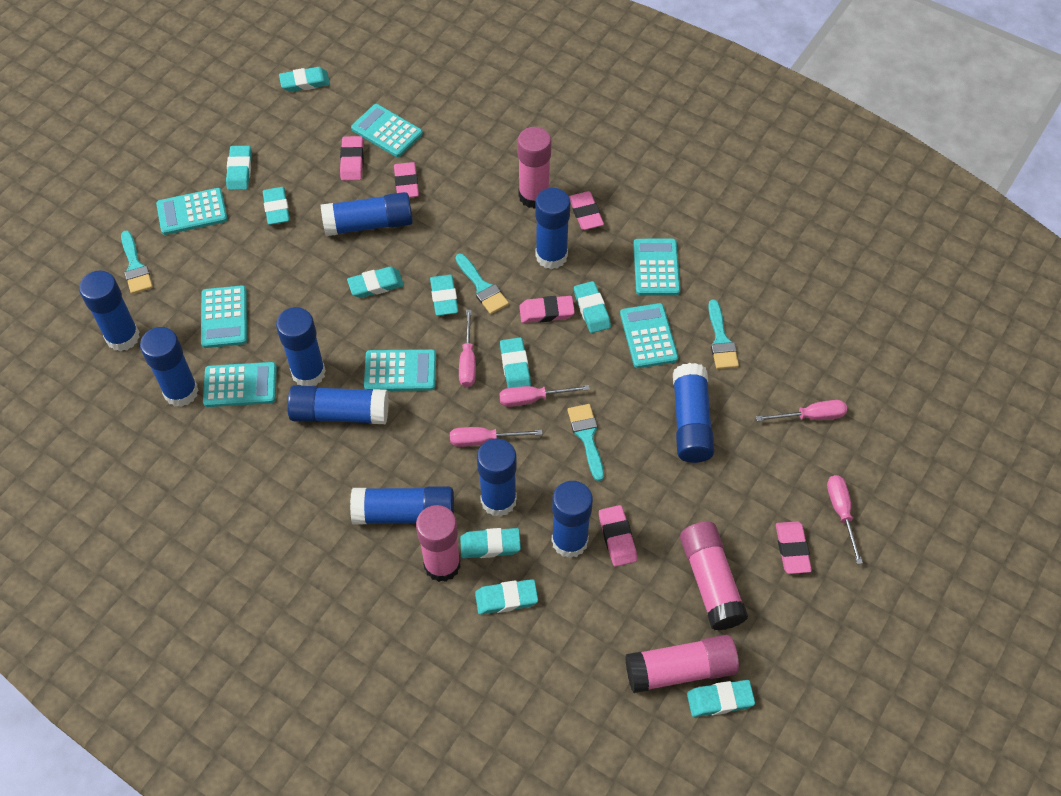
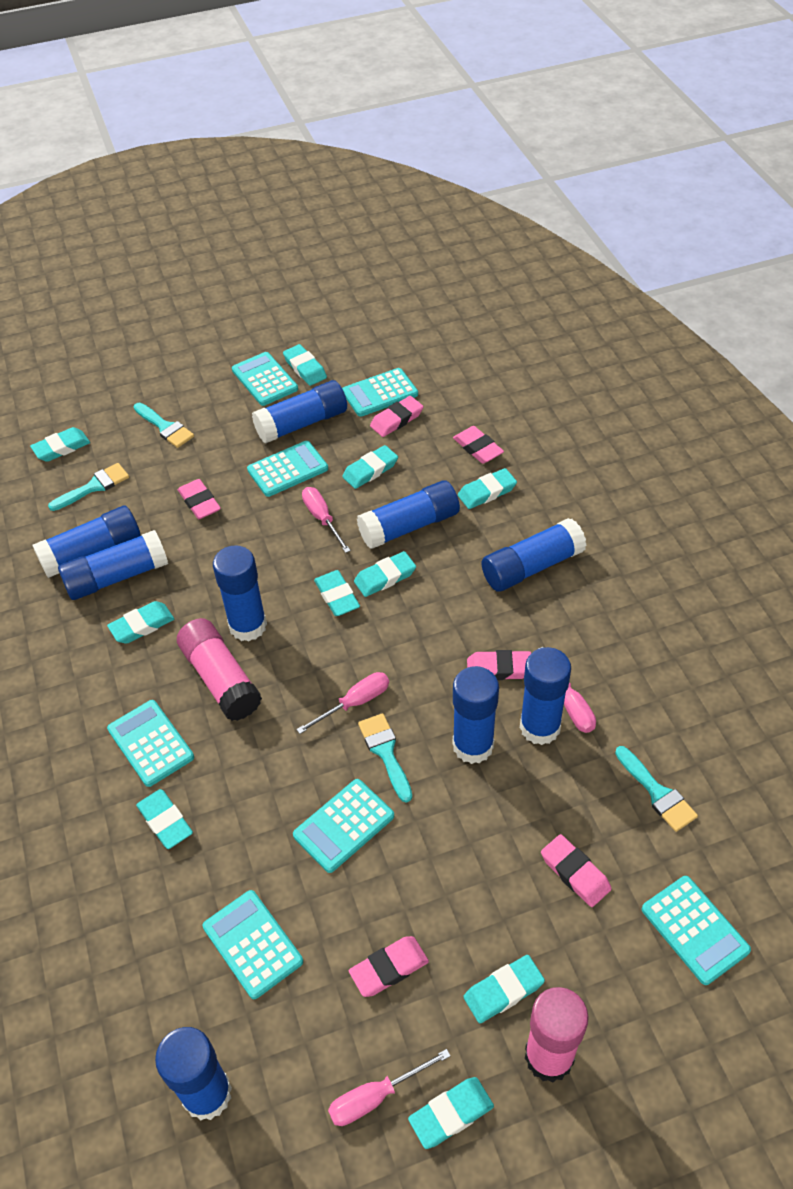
blue glue stick: [79,271,140,352] [140,327,199,407] [276,307,326,386] [287,385,389,424] [321,192,413,236] [350,486,454,524] [477,439,517,517] [535,188,570,269] [552,481,593,558] [673,363,714,463] = 10 -> [32,506,141,578] [58,530,168,600] [155,1027,232,1120] [213,545,267,641] [252,380,347,444] [357,480,460,549] [453,666,499,764] [482,518,587,592] [520,647,571,745] = 9
pink glue stick: [416,505,461,582] [517,127,552,209] [625,635,739,693] [680,521,748,630] = 4 -> [177,618,262,721] [525,987,589,1083] = 2
pink screwdriver: [450,427,542,447] [459,310,476,387] [499,385,590,407] [756,400,847,421] [827,475,863,564] = 5 -> [296,672,389,734] [302,487,351,553] [328,1049,450,1126] [538,647,596,733] = 4

